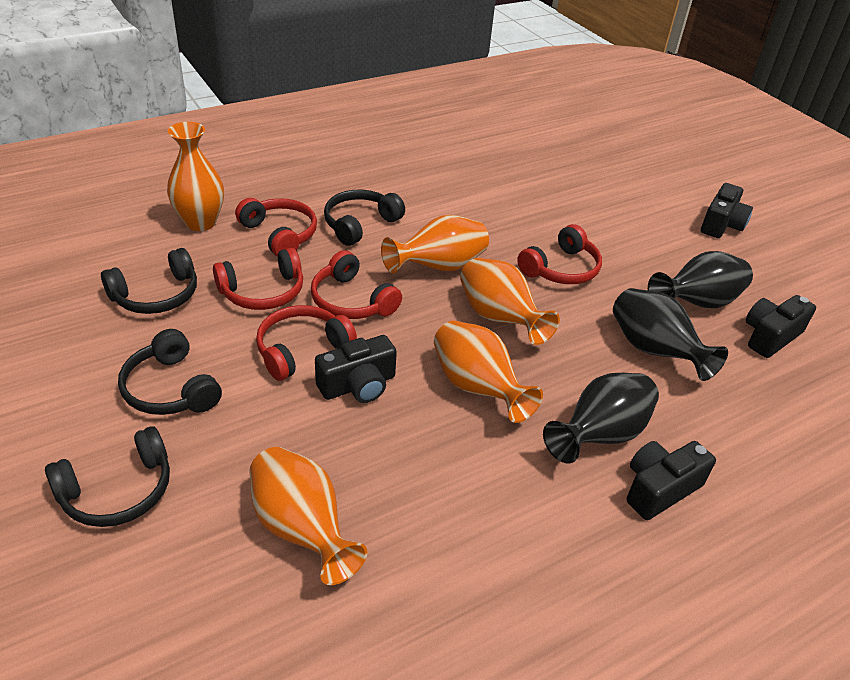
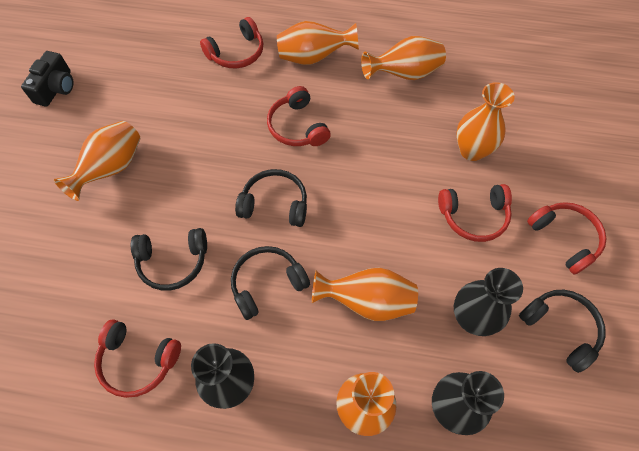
black camera: [315,335,397,403] [627,441,716,520] [701,183,753,238] [746,295,816,358] = 4 -> [21,51,74,107] = 1
orange vase: [167,122,224,231] [249,447,367,585] [381,215,489,273] [434,321,543,423] [460,258,560,345] = 5 -> [54,121,140,201] [277,21,359,65] [312,268,418,321] [336,372,397,436] [361,36,446,80] [456,82,515,161] = 6

